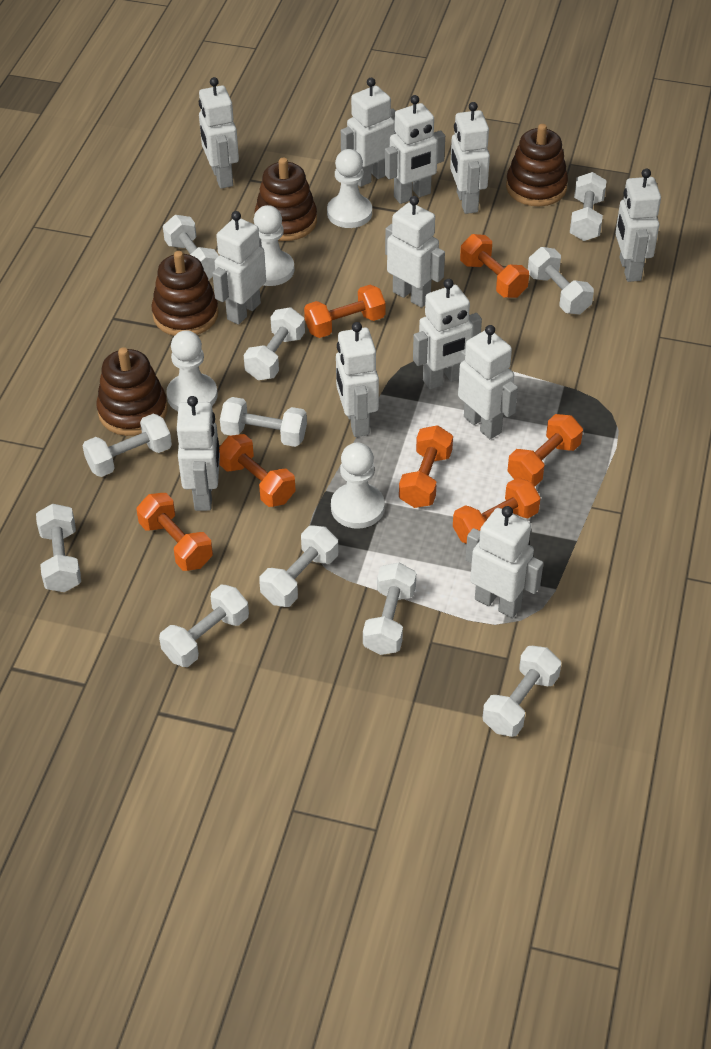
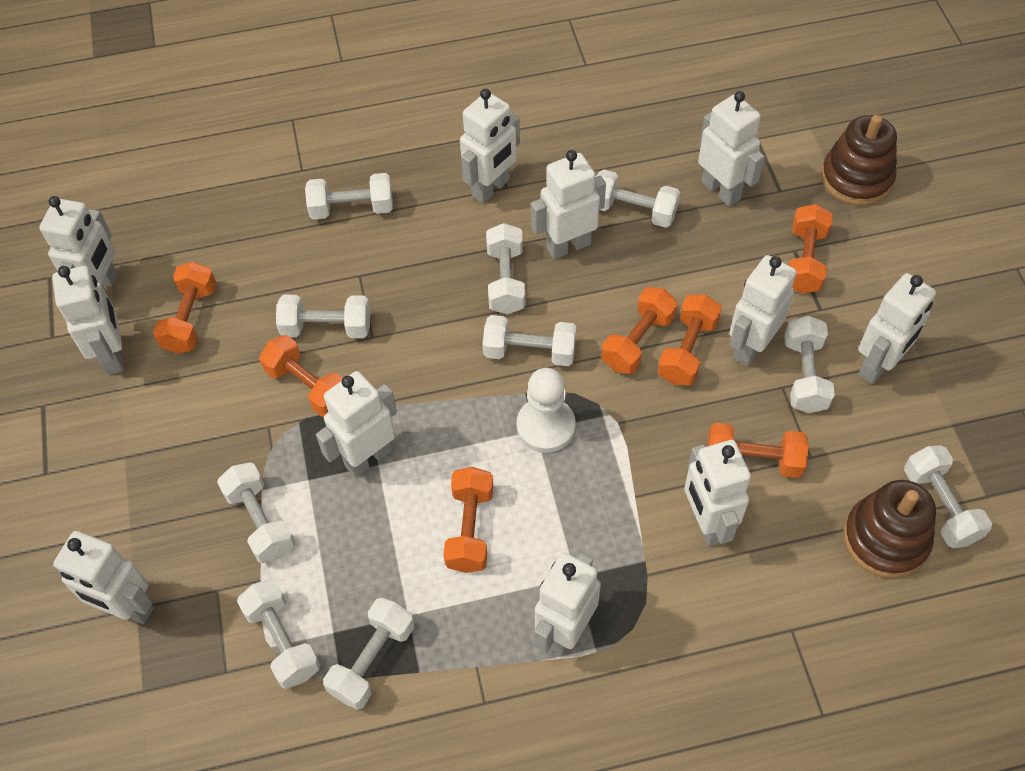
brown stacking toy: [96,347,168,436] [151,251,219,336] [254,158,317,241] [506,124,568,206] = 4 -> [821,115,897,206] [843,480,936,578] = 2
white dumbbell: [36,504,81,592] [82,414,172,477] [159,585,249,667] [163,215,219,280] [220,397,307,447] [244,307,305,380] [259,525,338,607] [363,562,416,655] [483,646,561,737] [528,247,594,314] [570,172,607,241] = 11 -> [217,462,295,563] [237,579,320,689] [276,295,370,338] [305,173,393,220] [323,598,414,710] [483,315,577,366] [486,223,526,314] [596,170,680,228] [785,316,835,413] [904,445,992,548] = 10
white pawn: [166,330,218,411] [254,205,294,286] [327,149,372,228] [331,442,385,529] = 4 -> [517,368,576,453] = 1
white robot: [177,396,220,511] [198,77,239,189] [212,211,266,325] [336,322,379,437] [341,78,396,187] [385,95,445,204] [385,196,445,308] [413,279,482,389] [450,102,490,214] [458,325,518,439] [465,506,543,618] [615,169,661,282] = 12 -> [39,196,118,296] [52,266,124,375] [53,531,153,624] [316,371,397,477] [460,89,520,204] [531,150,606,259] [534,552,601,656] [684,440,751,546] [698,91,764,207] [729,255,797,367] [858,273,936,384] = 11

